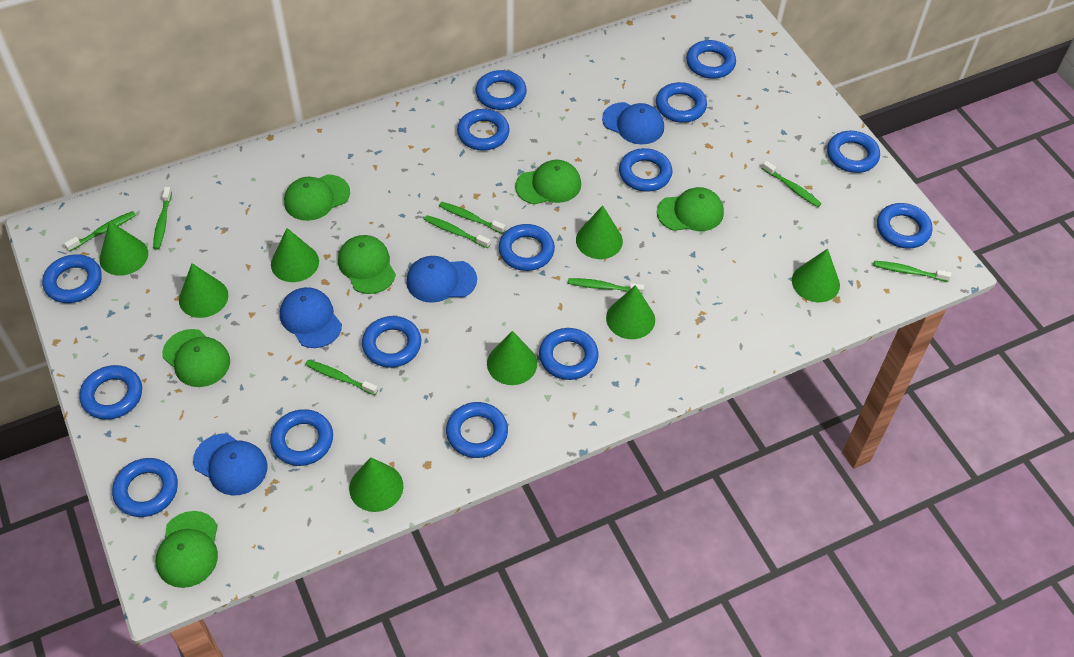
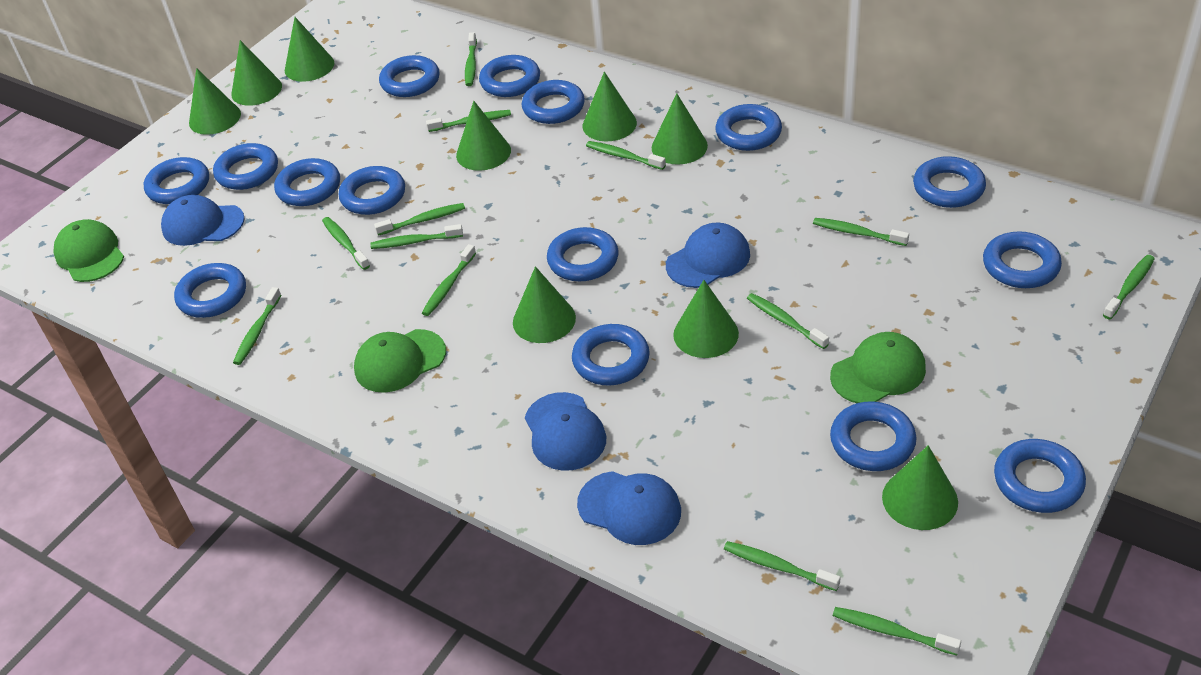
green cap: [156,511,218,588] [162,329,230,387] [284,174,350,221] [338,235,396,294] [515,160,581,205] [657,187,724,231] = 6 -> [53,219,124,282] [354,329,446,393] [830,332,926,403] = 3
green cone: [100,221,148,276] [179,263,228,318] [271,228,319,282] [349,457,403,512] [487,331,537,385] [576,205,623,259] [606,285,655,339] [792,248,840,302] = 8 -> [189,68,241,135] [231,40,282,106] [285,17,334,82] [456,101,511,171] [513,266,576,343] [582,72,637,141] [652,93,708,165] [673,280,739,358] [882,445,958,530] = 9
green toothbrush: [64,211,136,252] [153,187,172,250] [305,360,378,395] [424,215,491,248] [439,202,505,234] [568,278,644,294] [762,161,821,207] [873,261,951,282] = 8 -> [233,287,281,365] [322,217,370,270] [370,224,463,249] [374,203,465,236] [422,244,476,316] [426,110,511,132] [465,32,477,86] [586,141,666,170] [724,541,841,591] [747,293,829,349] [813,218,909,246] [833,607,961,655] [1103,255,1155,320] = 13

